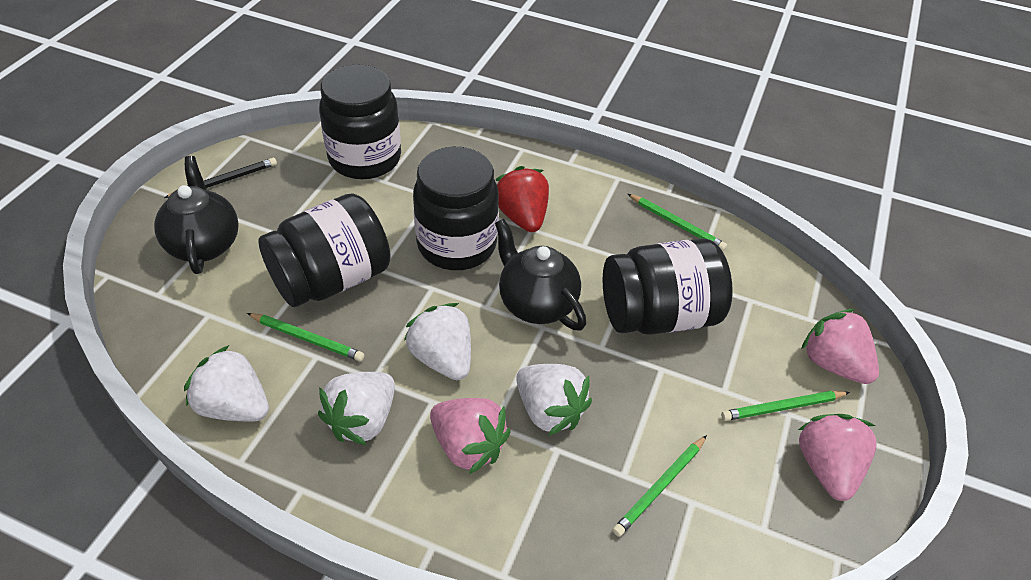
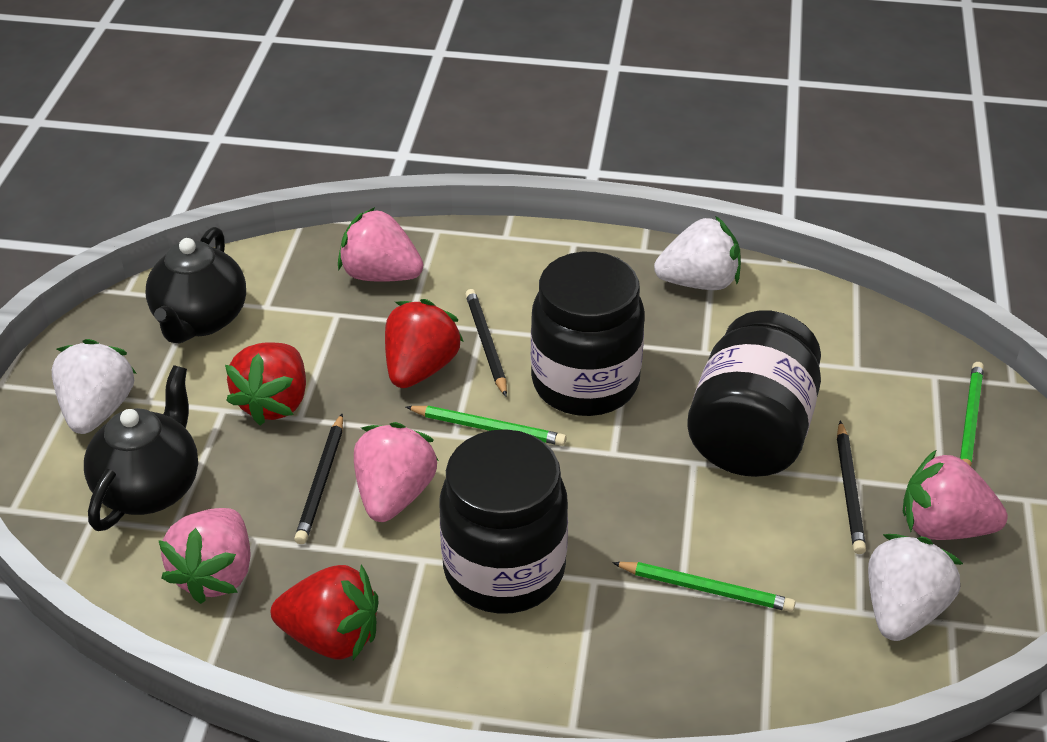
black jar: [258,193,391,307] [319,65,401,179] [413,147,499,270] [603,238,733,335] = 4 -> [440,429,568,614] [531,252,645,416] [687,311,821,477] = 3
black pencil: [164,158,277,198] = 1 -> [294,413,343,544] [465,289,507,397] [837,421,866,554] = 3
green pencil: [247,313,364,361] [613,435,707,537] [628,194,727,251] [721,391,850,421] = 4 -> [406,406,566,446] [612,562,796,612] [960,362,984,466] = 3
pink strawberry: [430,398,511,474] [798,414,877,501] [801,309,879,384] = 3 -> [158,508,250,604] [338,207,423,282] [354,422,438,522] [903,449,1008,540] = 4
red strawberry: [496,166,549,232] = 1 -> [225,342,306,425] [271,564,378,660] [385,299,464,388] = 3
white strawberry: [184,345,269,422] [318,372,395,446] [404,303,471,380] [516,364,592,436] = 4 -> [52,339,137,434] [654,216,741,290] [868,534,963,641] = 3

